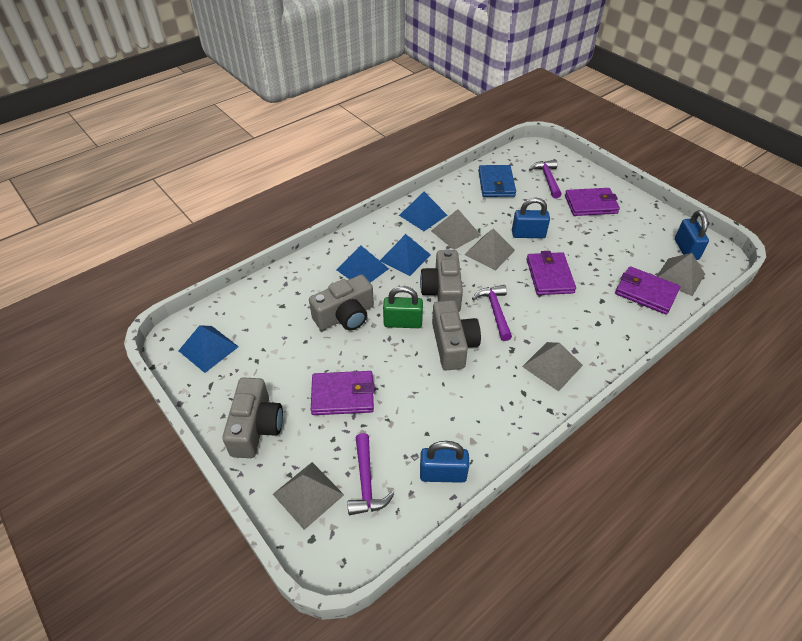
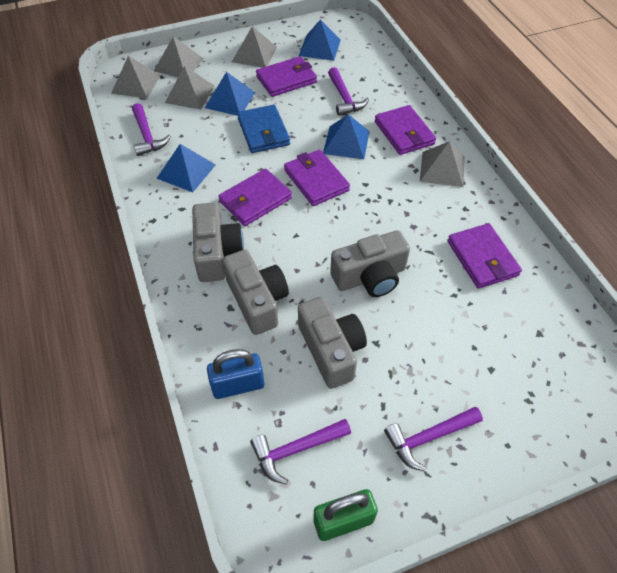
blue padlock: [420,441,469,483] [512,198,550,238] [675,210,709,260] = 3 -> [207,349,264,399] = 1
purple hammer: [347,433,394,515] [472,285,512,341] [529,160,562,199] = 3 -> [132,103,171,156] [250,419,351,484] [328,67,369,116] [384,407,483,472] = 4
purple wallet: [311,371,375,415] [527,251,576,295] [565,188,620,216] [615,266,680,315] = 4 -> [218,169,292,226] [256,56,317,97] [284,150,350,206] [375,105,436,155] [447,223,522,289] = 5

